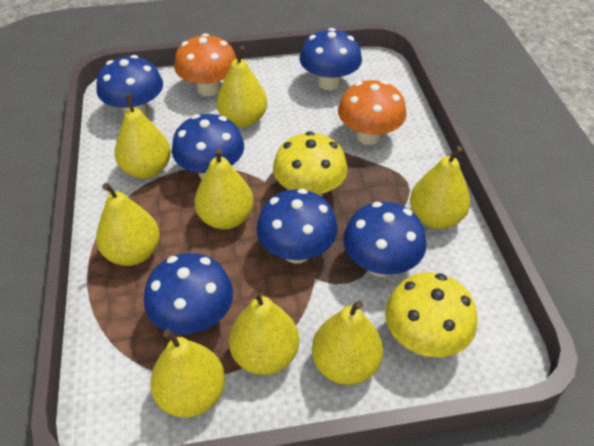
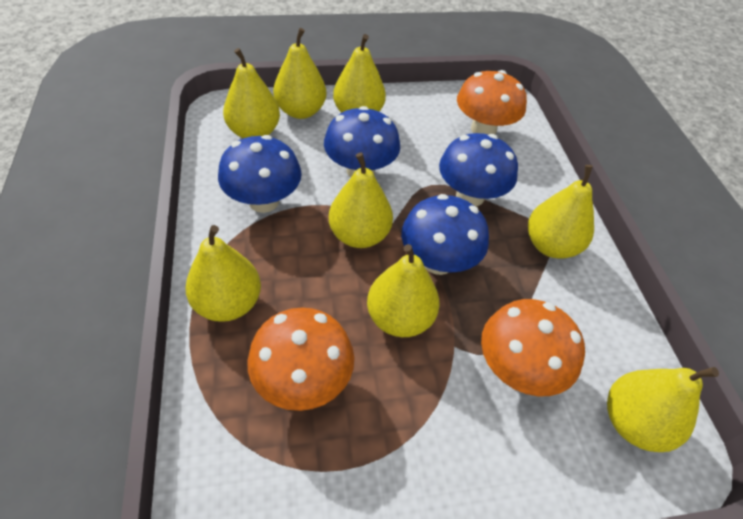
blue mushroom: [96,55,163,115] [144,253,233,334] [172,114,244,179] [256,189,338,263] [299,28,362,90] [343,202,426,277] = 6 -> [218,135,302,213] [324,106,400,178] [401,194,489,275] [439,133,518,206] = 4
orange mushroom: [174,33,237,96] [338,80,407,145] = 2 -> [247,307,354,411] [457,70,527,135] [481,299,585,396] = 3
yellow mushroom: [273,131,348,197] [385,273,477,358] = 2 -> none = 0

